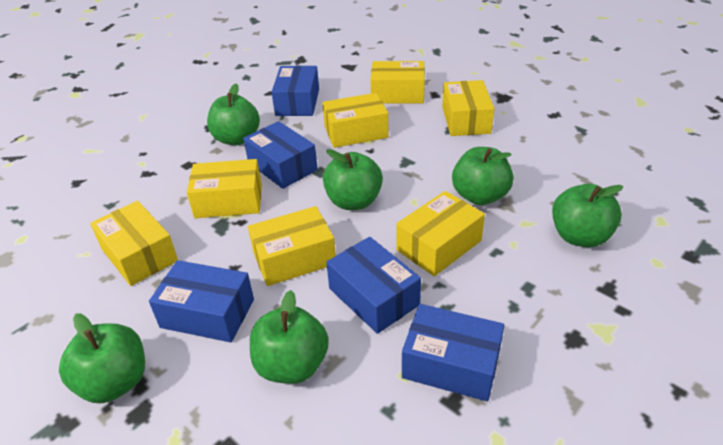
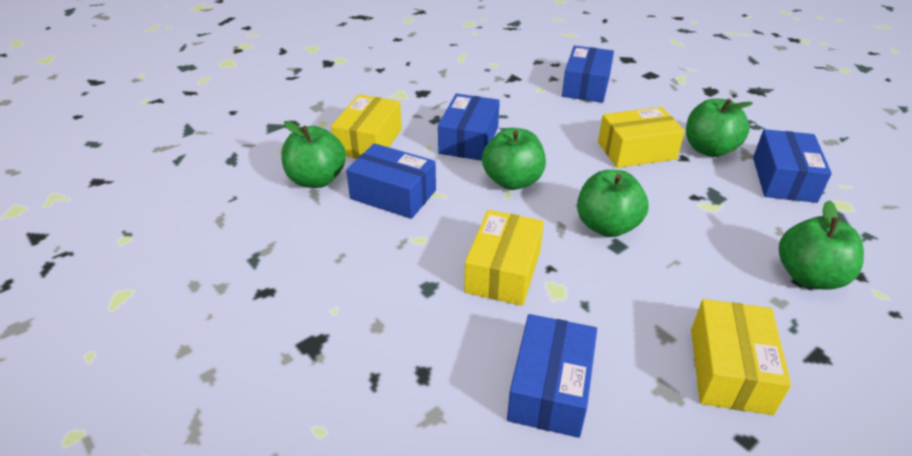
green apple: [59,313,145,403] [207,84,260,145] [250,290,329,384] [323,149,383,210] [452,147,514,205] [552,184,623,247] = 6 -> [281,121,346,188] [482,128,546,190] [577,170,649,237] [686,98,753,157] [779,200,864,290] = 5
yellow box: [90,201,178,286] [187,159,262,218] [248,206,336,286] [322,93,389,148] [370,61,425,103] [396,191,485,276] [442,80,494,136] = 7 -> [331,94,402,159] [464,210,544,306] [598,107,685,168] [691,299,791,415] = 4

